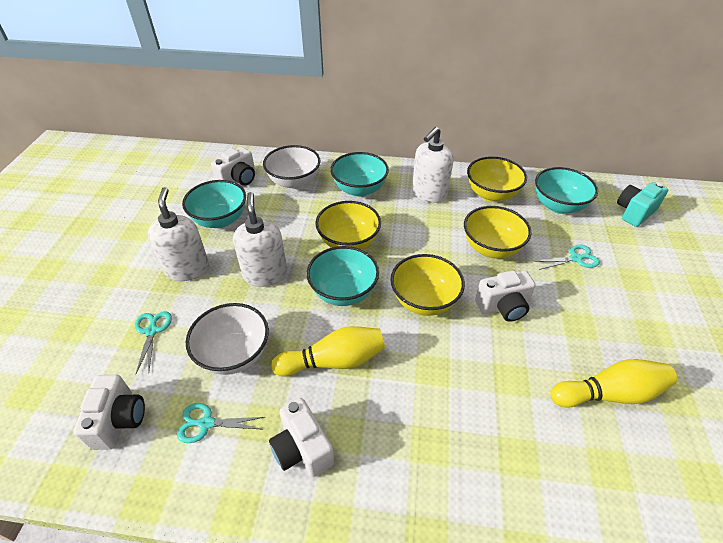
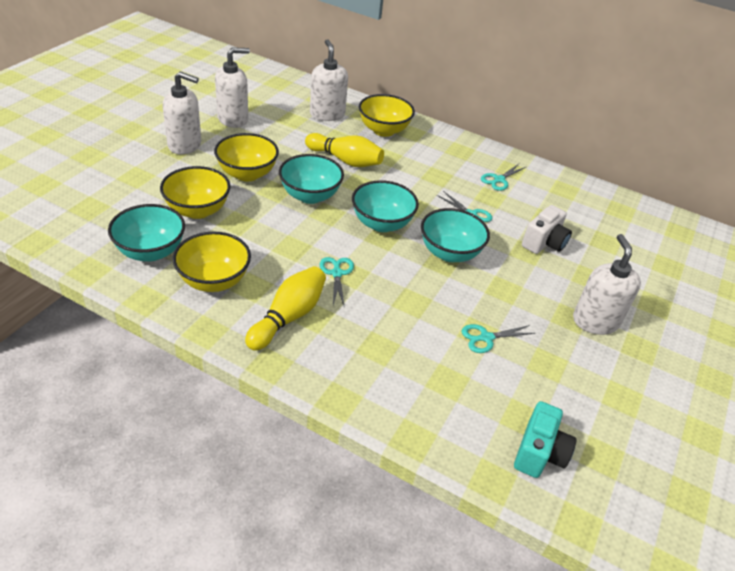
turquoise scissors: [135,311,172,375] [177,403,265,443] [534,245,600,270] = 3 -> [320,257,354,308] [437,191,493,222] [462,324,536,353] [481,164,526,191] = 4
white bowl: [186,303,269,375] [263,145,320,189] = 2 -> none = 0
white camera: [73,375,145,450] [211,147,255,186] [269,398,334,477] [475,270,536,322] = 4 -> [522,205,572,254] = 1
white soap dispenser: [148,187,209,281] [233,192,287,287] [412,127,454,203] = 3 -> [163,71,201,155] [215,47,250,128] [310,39,348,121] [573,234,641,335] = 4

